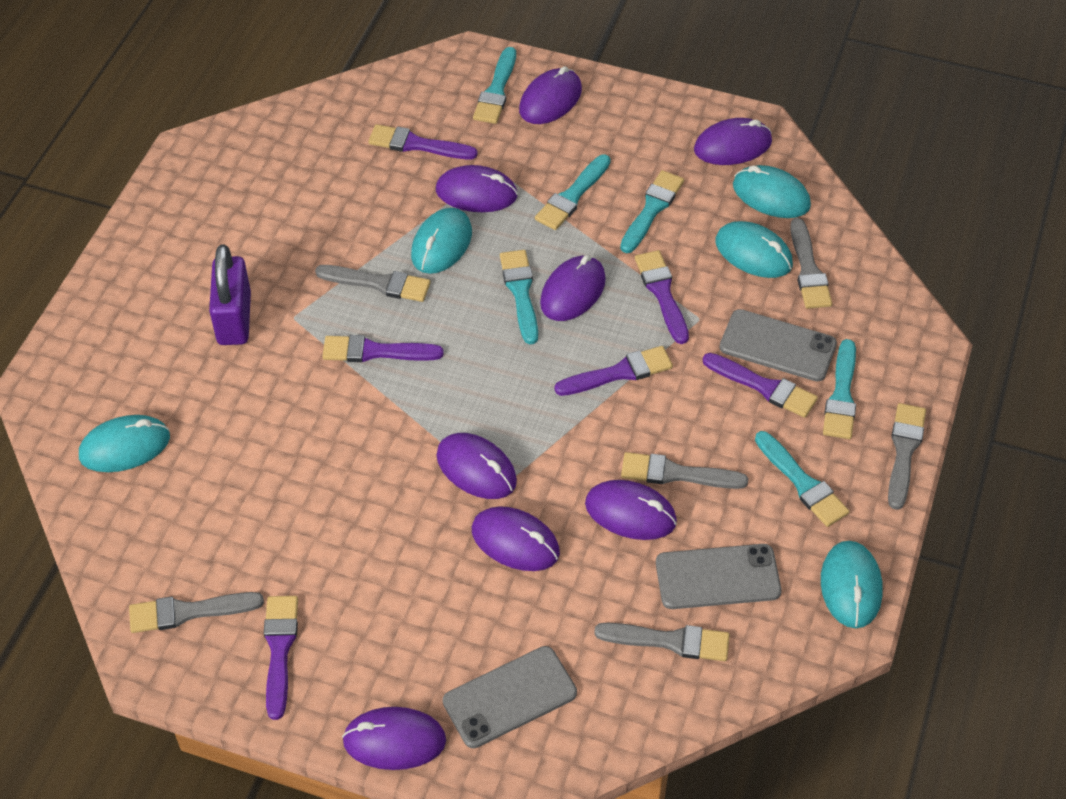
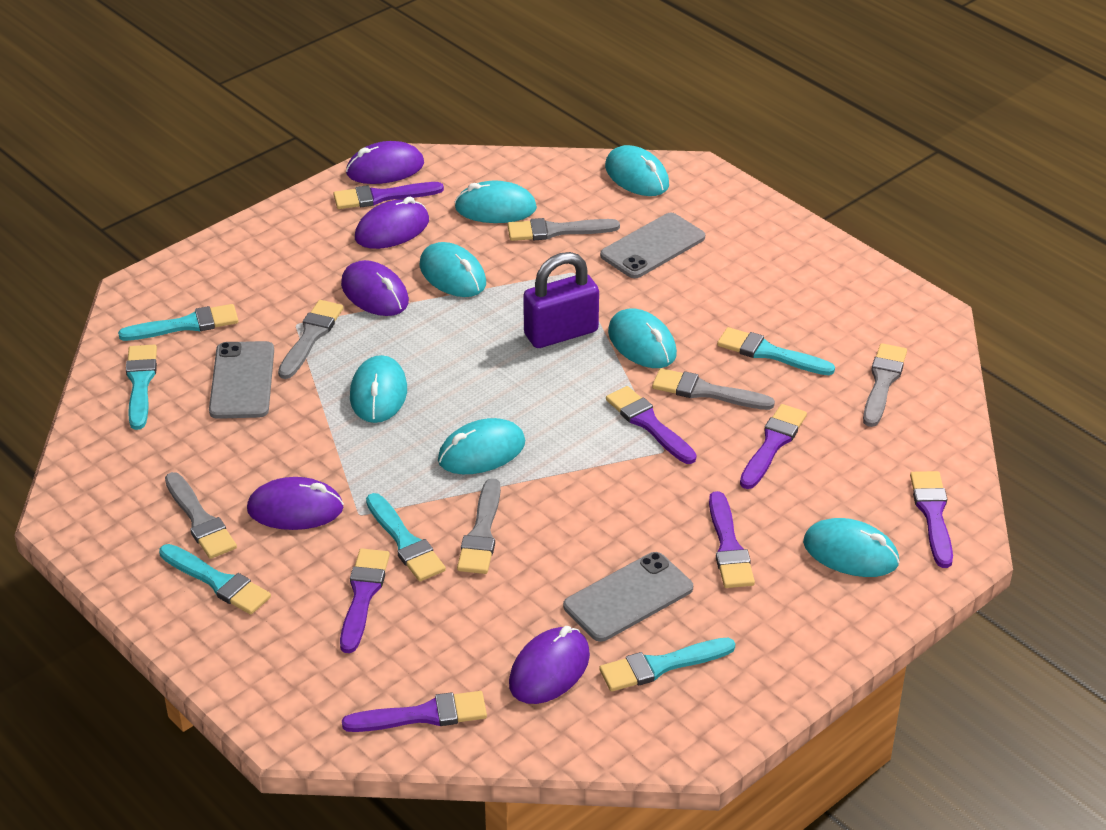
purple brush: [264,596,298,720] [322,335,444,362] [368,124,478,159] [555,346,673,396] [635,250,689,344] [703,353,818,418] = 6 -> [333,182,444,209] [340,549,390,653] [342,691,487,732] [606,386,697,464] [709,491,755,588] [740,404,807,489] [910,471,953,568] = 7
purple mouse: [342,707,446,770] [436,165,518,212] [436,433,517,499] [472,506,560,571] [519,66,582,124] [540,255,606,321] [585,480,677,540] [694,118,772,165] = 8 -> [247,477,344,530] [341,260,409,316] [346,141,424,184] [355,197,429,249] [509,626,590,704] = 5
turquoise mouse: [79,415,170,472] [411,208,472,274] [715,221,793,278] [733,165,811,218] [821,541,883,628] = 5 -> [350,355,407,423] [420,242,486,297] [438,418,525,474] [454,181,537,223] [605,145,669,196] [608,309,677,368] [803,518,899,577] = 7

